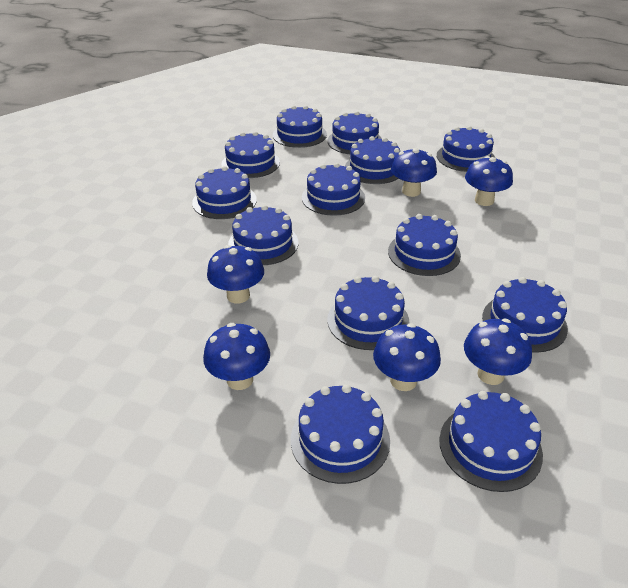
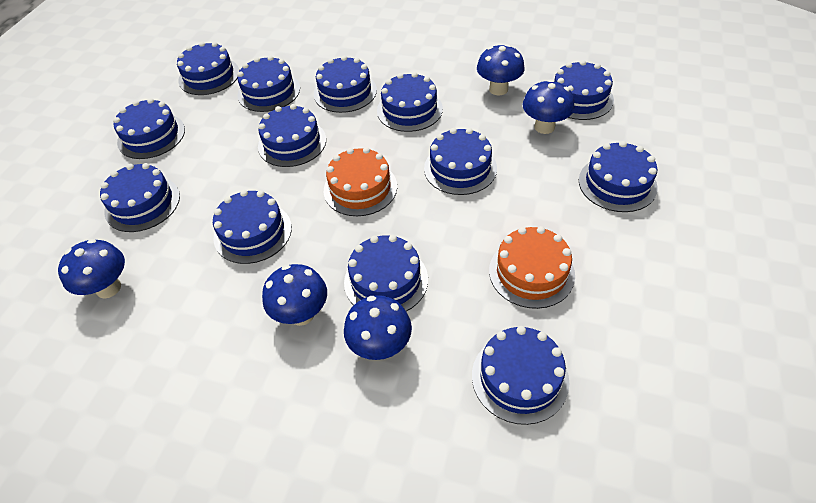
blue mushroom: [203,323,270,390] [207,245,264,304] [373,323,441,391] [391,148,437,197] [464,319,532,385] [465,156,513,206] = 6 -> [58,239,125,299] [262,264,327,326] [344,295,412,360] [477,44,525,95] [523,79,574,134] = 5
orange cake: none = 0 -> [324,147,397,216] [489,226,575,309] = 2

